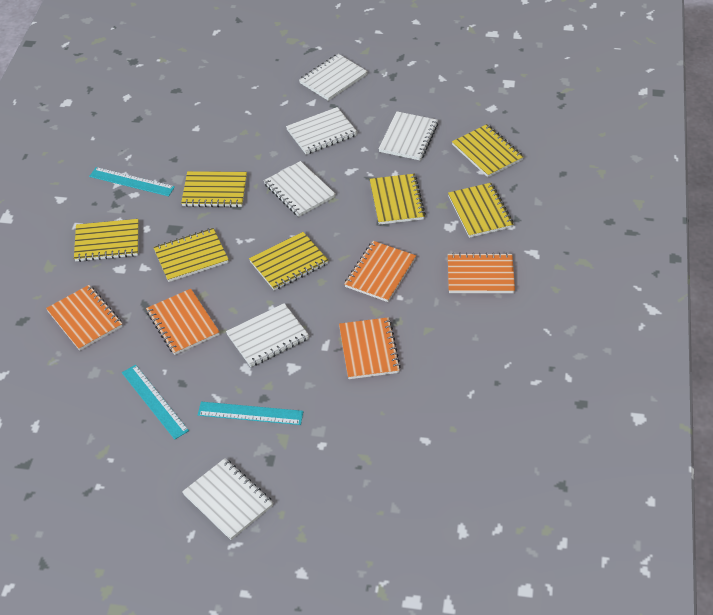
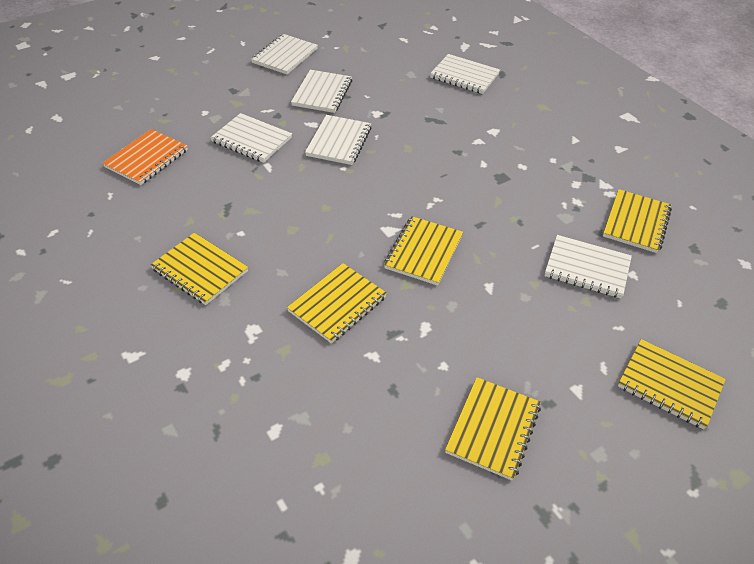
orange notebook: [46,285,123,351] [146,289,220,355] [339,317,401,379] [344,241,416,302] [448,253,515,293] = 5 -> [102,129,188,185] = 1
turquoise ruler: [89,167,175,196] [122,365,189,440] [198,402,304,425] = 3 -> none = 0
yellow notebook: [74,219,139,262] [153,228,229,282] [181,171,247,207] [249,232,329,291] [370,174,426,225] [448,183,514,238] [452,124,524,177] = 7 -> [151,233,248,305] [287,263,387,344] [384,216,463,286] [445,377,541,480] [603,189,672,253] [618,339,726,429] = 6

